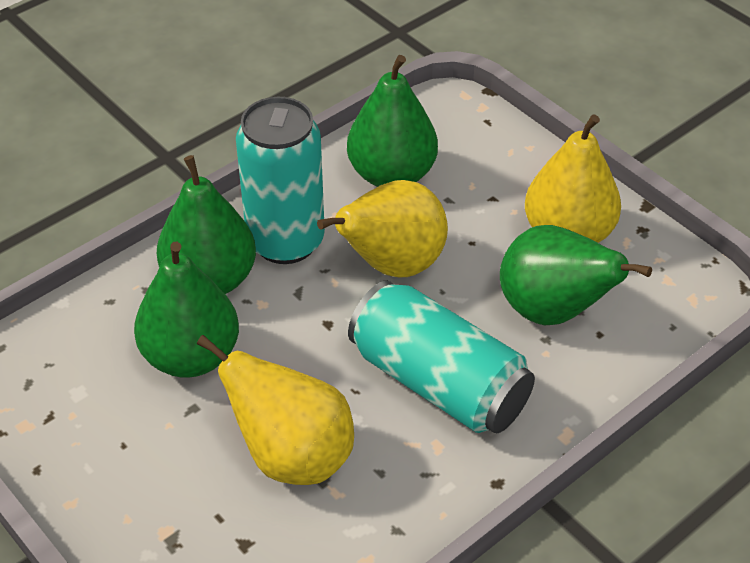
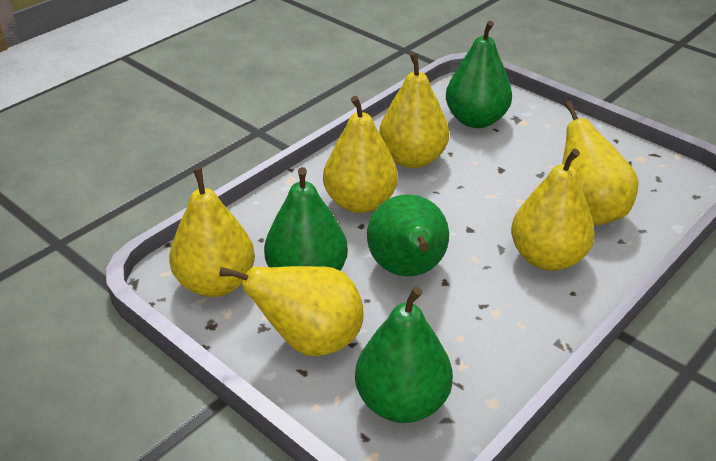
turquoise can: [236,97,325,264] [348,281,535,433] = 2 -> none = 0
yellow pear: [197,335,354,485] [317,180,448,277] [525,114,621,243] = 3 -> [169,168,255,297] [219,266,364,356] [323,96,398,213] [379,53,449,168] [511,148,595,271] [562,101,638,226] = 6

